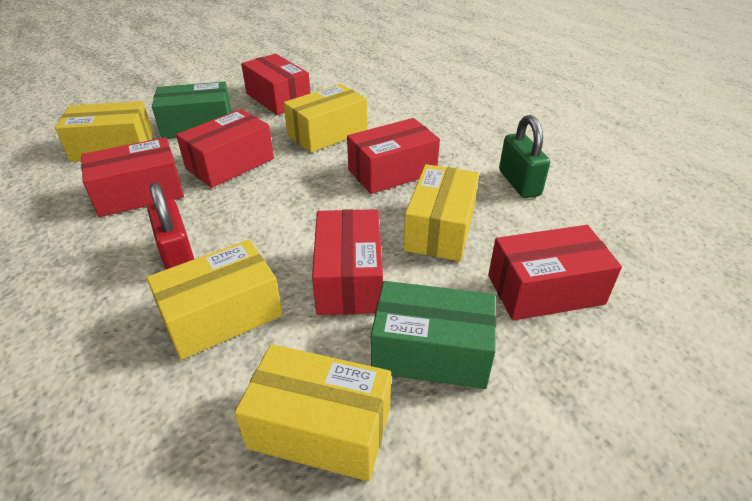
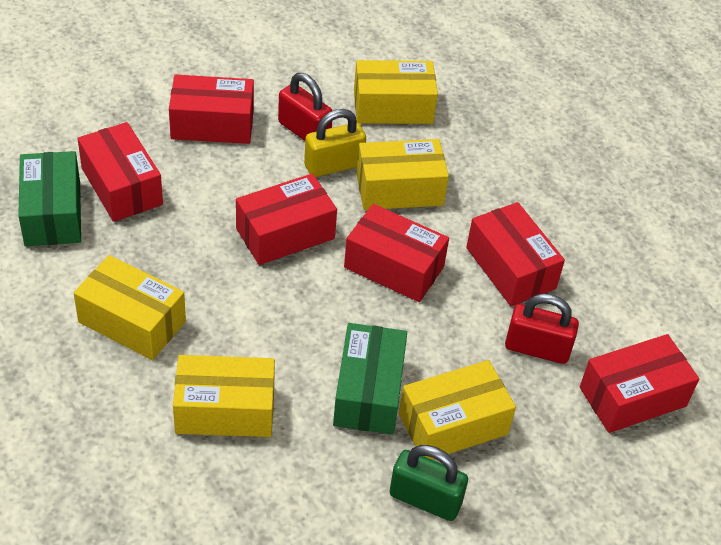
red padlock: [147,182,194,269] = 1 -> [278,73,332,141] [505,293,579,364] = 2
yellow padlock: none = 0 -> [304,109,366,177] = 1

